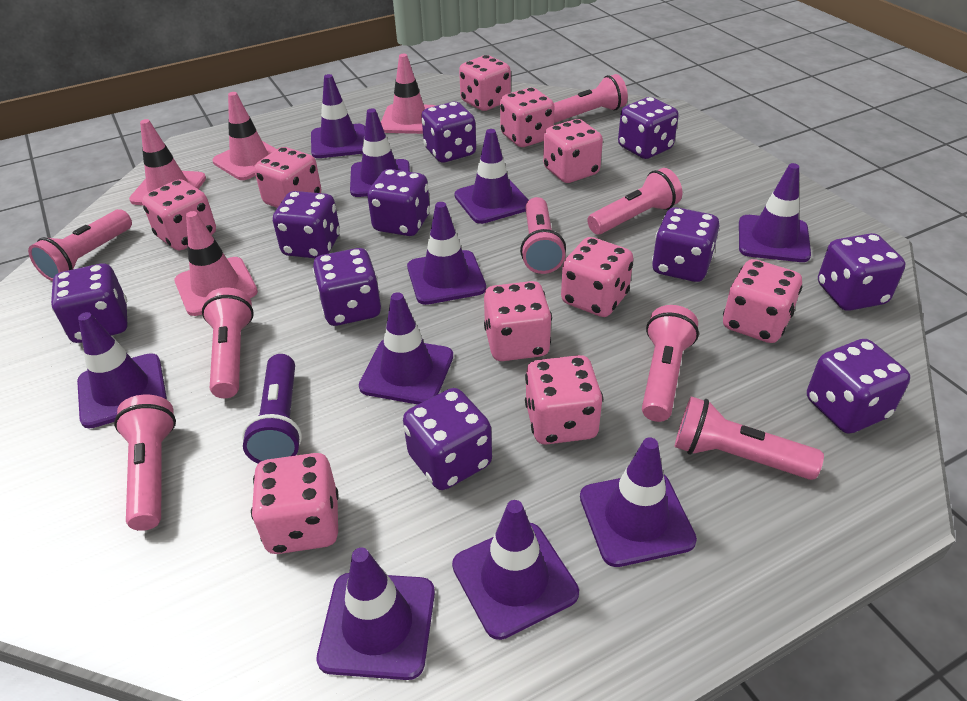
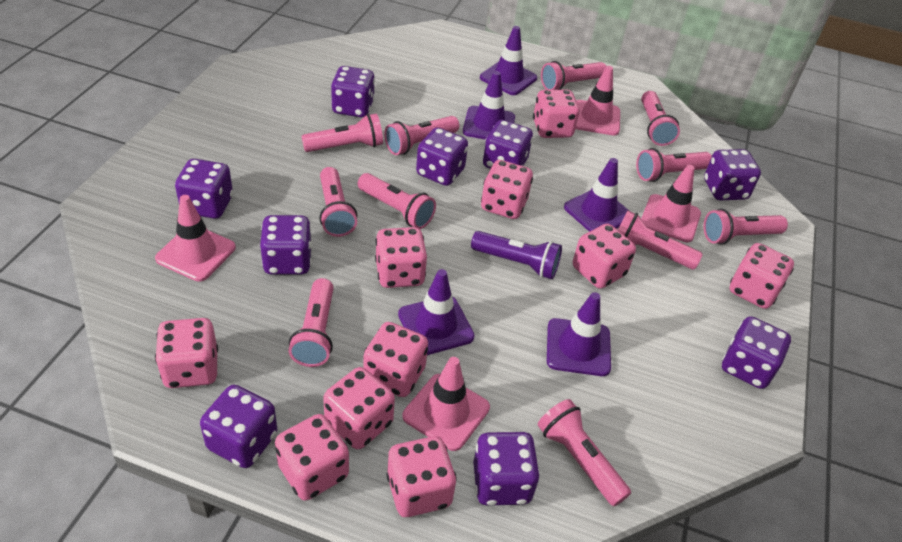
pink flashlight: [28,209,132,281] [114,395,176,531] [202,287,254,398] [520,197,566,274] [554,74,628,123] [587,168,682,235] [642,305,699,422] [674,396,824,480] = 8 -> [289,278,334,367] [302,114,383,152] [319,167,357,237] [358,173,436,229] [384,116,459,155] [538,399,631,506] [541,61,606,90] [618,210,703,269] [636,148,712,182] [641,91,680,146] [703,209,788,245] = 11
purple dice: [51,264,128,343] [273,191,340,258] [313,248,381,326] [367,169,430,236] [403,388,492,490] [421,102,476,162] [618,97,679,159] [652,207,719,282] [807,339,910,434] [818,233,905,311] = 10 -> [175,159,233,219] [200,385,277,468] [260,215,312,275] [331,66,375,117] [416,127,468,186] [473,432,540,506] [483,120,533,169] [704,149,761,200] [722,316,791,389] = 9
purple traffic cone: [77,312,167,429] [311,74,365,158] [316,548,435,680] [350,108,410,197] [359,292,453,404] [407,202,486,305] [452,500,579,640] [454,129,529,224] [580,437,697,567] [739,163,811,262] = 10 -> [398,269,475,355] [463,71,515,140] [480,26,537,95] [547,292,611,376] [564,158,629,232] = 5

